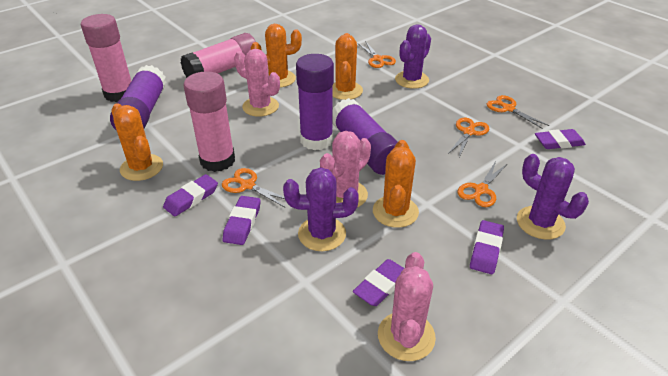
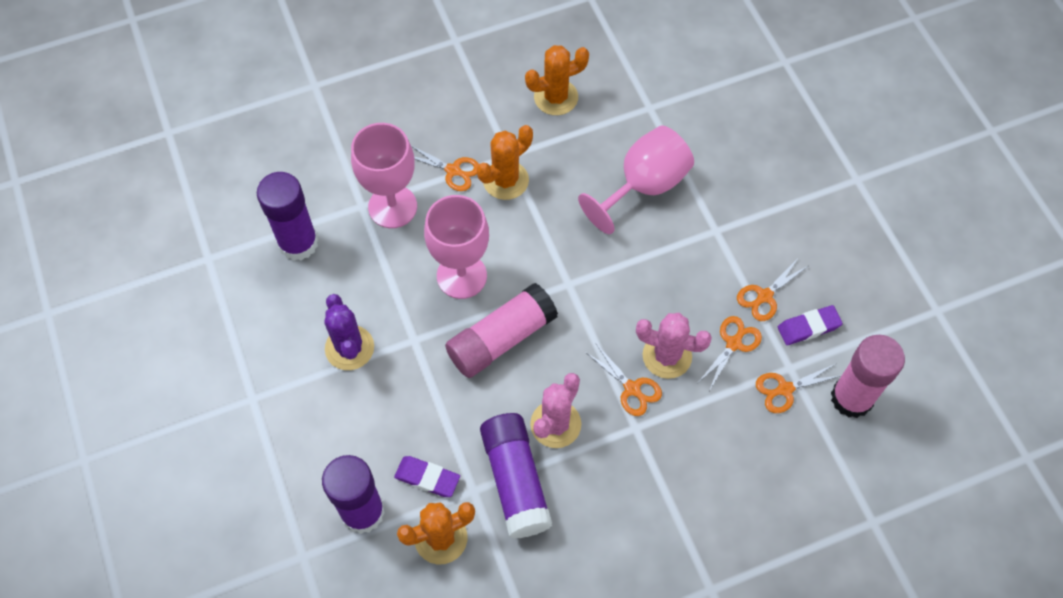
orange cactus: [112,103,163,181] [251,24,302,87] [332,33,363,100] [373,140,419,228] = 4 -> [397,502,475,564] [477,125,533,200] [525,45,589,115] = 3
pink cactus: [234,49,280,117] [320,131,371,208] [378,252,436,361] = 3 -> [530,373,581,448] [636,313,712,379] = 2
pink glue stick: [81,14,131,102] [181,33,256,78] [184,71,235,172] = 3 -> [445,283,558,378] [831,335,905,418] = 2
pink goblet: none = 0 -> [351,123,417,228] [424,195,489,299] [578,126,694,234] = 3
purple cactus: [283,167,359,251] [395,24,431,89] [517,154,589,240] = 3 -> [324,294,374,370] = 1
purple eraser: [163,174,218,217] [222,196,261,245] [353,259,405,306] [470,220,504,274] [535,129,586,149] = 5 -> [394,456,460,497] [778,305,843,345] = 2

